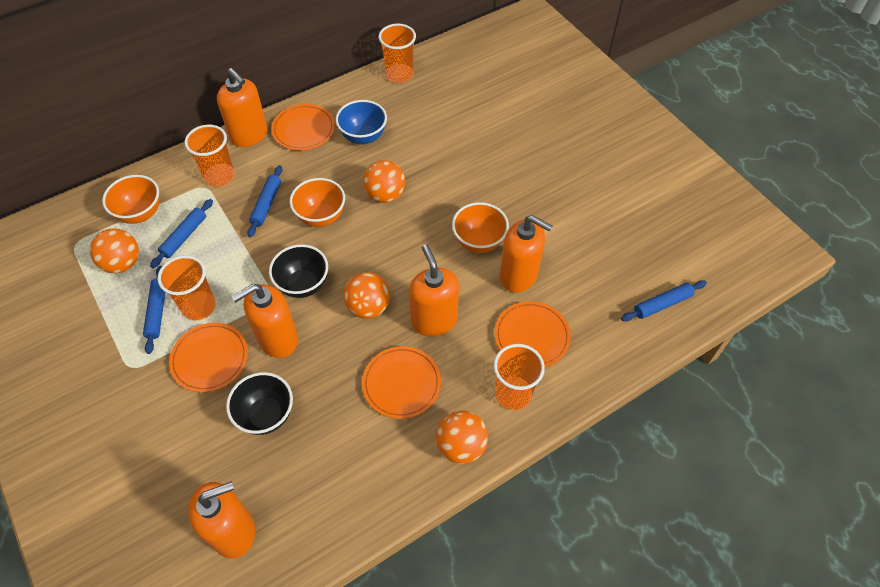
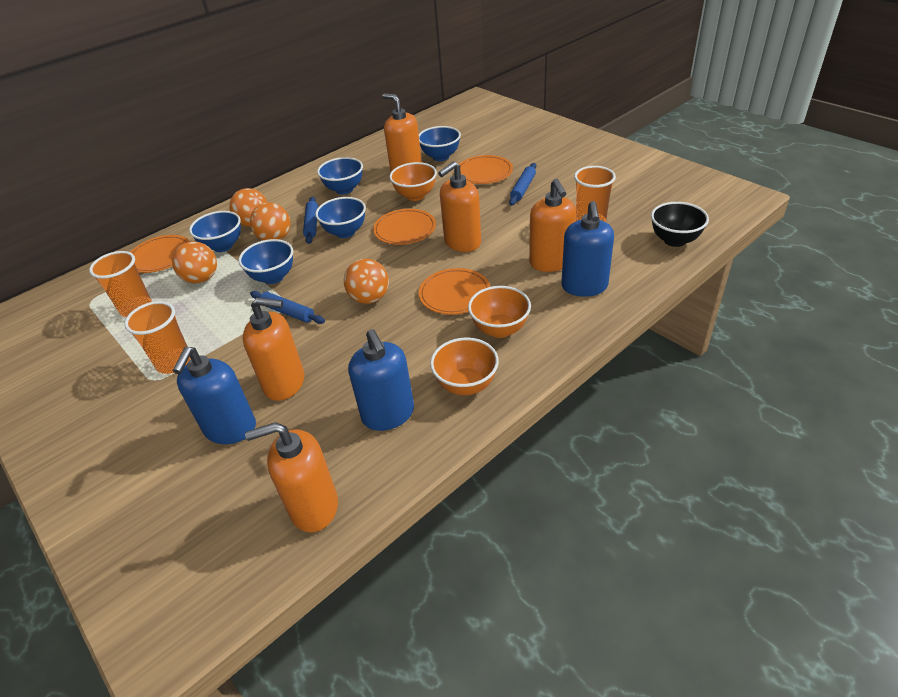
black bowl: [226,372,293,435] [269,244,328,298] = 2 -> [651,202,709,247] = 1
blue bowl: [336,100,387,144] = 1 -> [189,211,241,252] [239,239,293,284] [315,197,366,238] [317,157,363,195] [419,126,461,161] = 5
blue rolling pin: [143,266,165,354] [150,199,213,268] [247,165,282,237] [621,280,707,321] = 4 -> [250,291,325,324] [303,197,318,244] [509,163,536,206] = 3
blue soap dispenser: none = 0 -> [173,347,256,444] [348,329,414,431] [561,201,614,297] = 3
orange cup: [158,255,216,320] [185,125,235,187] [379,24,416,83] [494,344,545,410] = 4 -> [89,251,152,317] [124,301,191,374] [574,166,616,222] = 3

